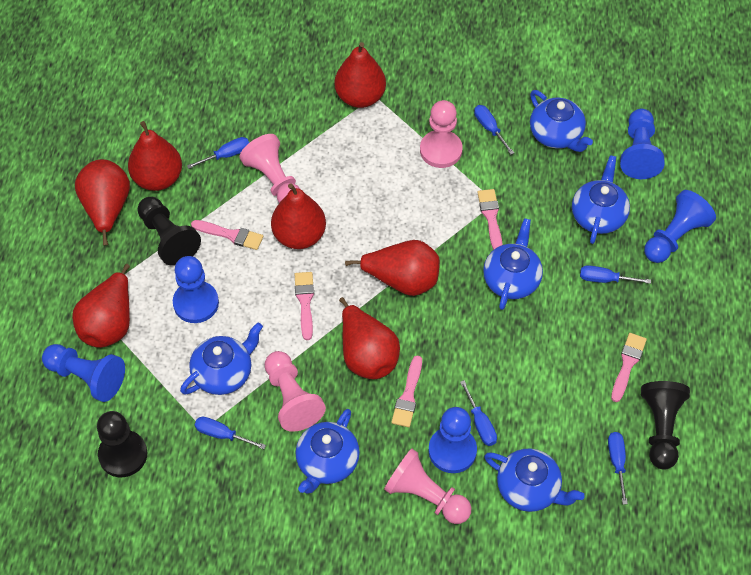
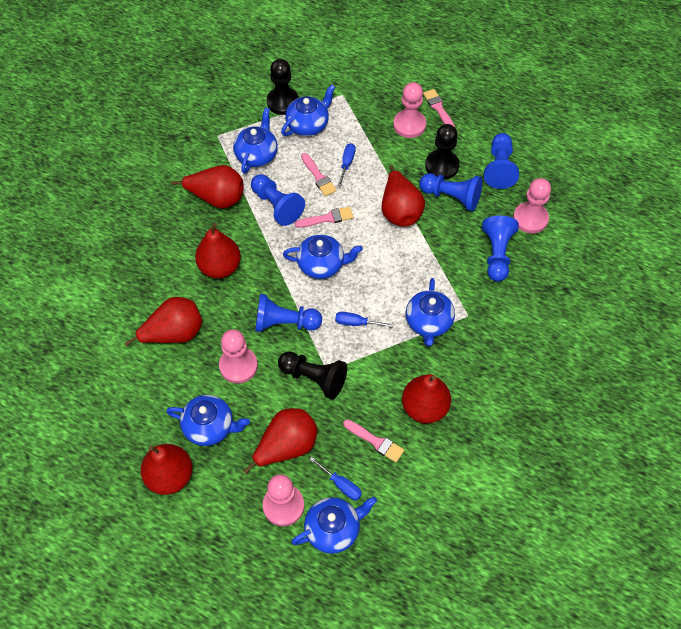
blue screwdriver: [187,137,249,169] [195,417,266,449] [460,380,497,446] [474,105,514,155] [580,265,651,284] [608,432,628,505] = 6 -> [309,457,362,500] [335,312,394,327] [338,143,356,187] = 3
pink brush: [191,220,263,250] [294,272,314,340] [391,356,422,427] [477,189,503,250] [611,333,647,402] = 5 -> [295,207,353,228] [301,153,337,196] [343,419,404,463] [423,89,455,127] = 4

